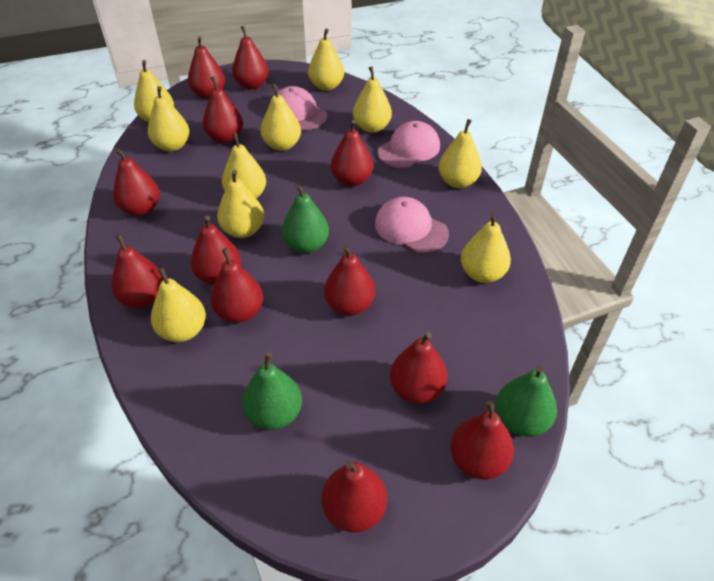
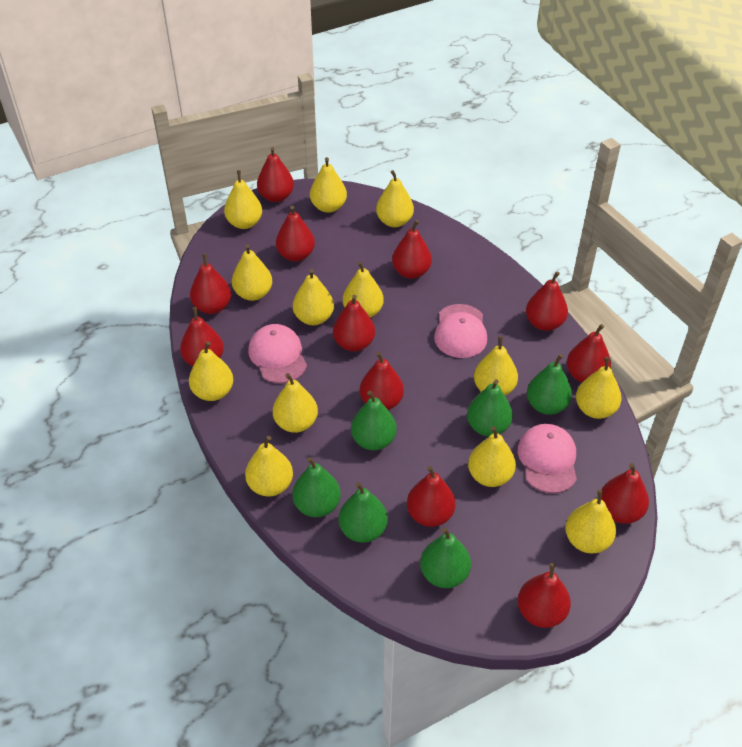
green pear: [242,352,302,430] [282,184,329,253] [496,365,557,437] = 3 -> [292,457,341,517] [339,482,388,543] [351,391,397,451] [420,527,471,588] [467,379,513,436] [527,354,572,415] = 6
yellow pear: [134,60,174,123] [148,86,189,152] [151,267,206,342] [217,170,264,238] [222,133,266,199] [261,84,301,151] [308,28,344,91] [353,66,392,133] [439,119,482,188] [461,213,511,283] = 10 -> [189,341,233,401] [224,170,262,229] [232,244,272,301] [245,436,293,497] [273,373,318,433] [293,269,334,325] [310,157,347,213] [343,261,384,318] [376,170,414,227] [468,426,516,487] [474,336,518,396] [565,490,616,553] [576,357,621,419] = 13

